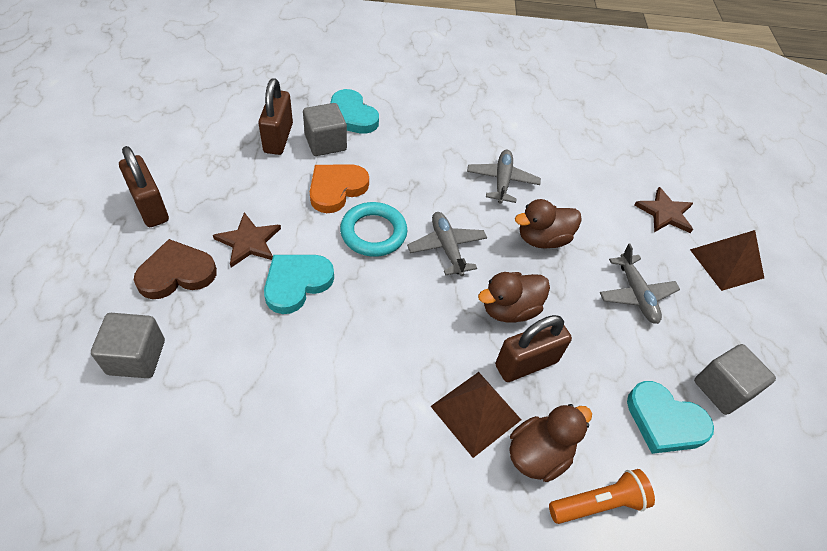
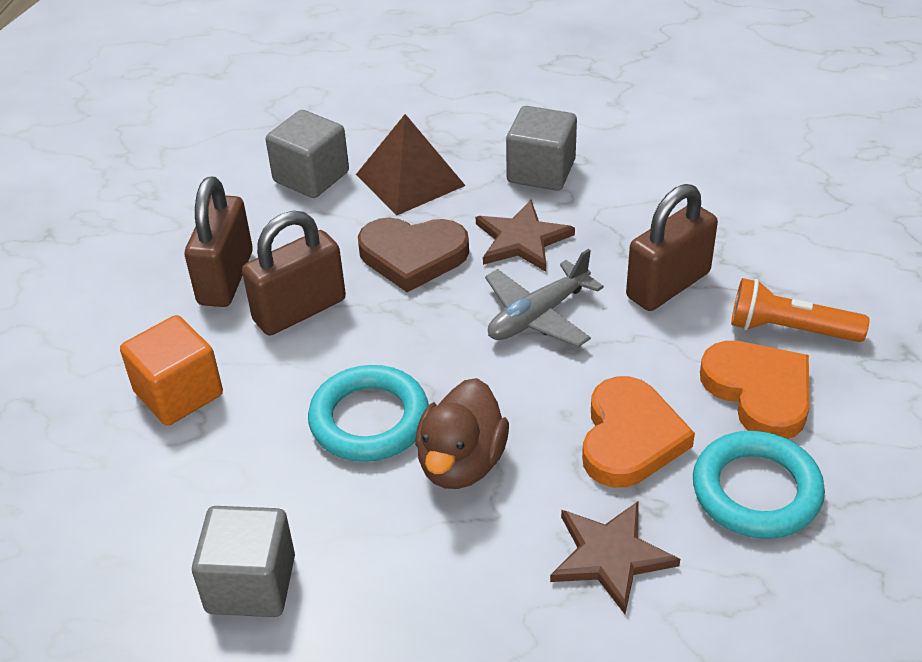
brown duck: [478,272,550,323] [510,404,592,482] [515,199,582,249] = 3 -> [415,378,509,489] = 1
brown pyramid: [431,372,521,458] [690,230,764,291] = 2 -> [356,114,466,215] = 1
grey plane: [407,212,487,276] [467,150,541,204] [600,244,680,324] = 3 -> [485,249,604,347] = 1
orange cube: none = 0 -> [120,315,223,426] = 1
orange heart: [310,164,369,213] = 1 -> [582,376,695,488] [700,341,810,439] = 2
turquoise heart: [264,255,334,314] [330,89,379,134] [627,381,714,454] = 3 -> none = 0
turquoise ring: [340,202,407,257] = 1 -> [308,365,429,462] [693,431,825,539] = 2

